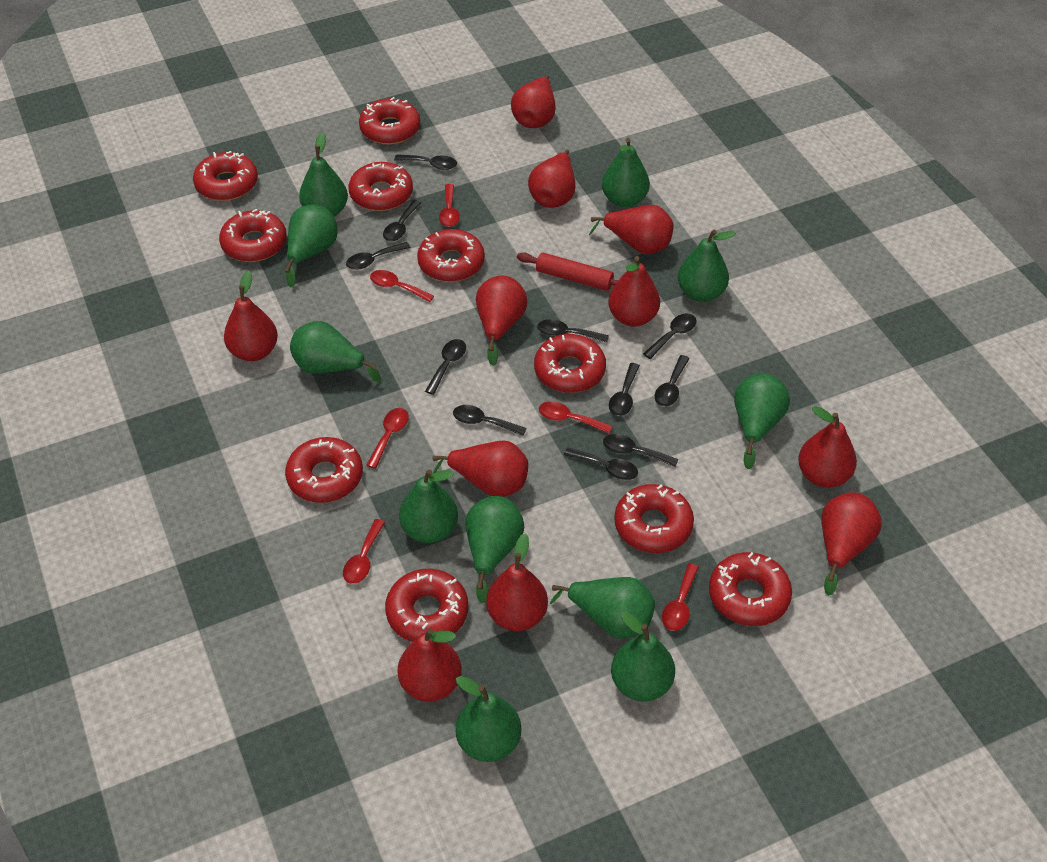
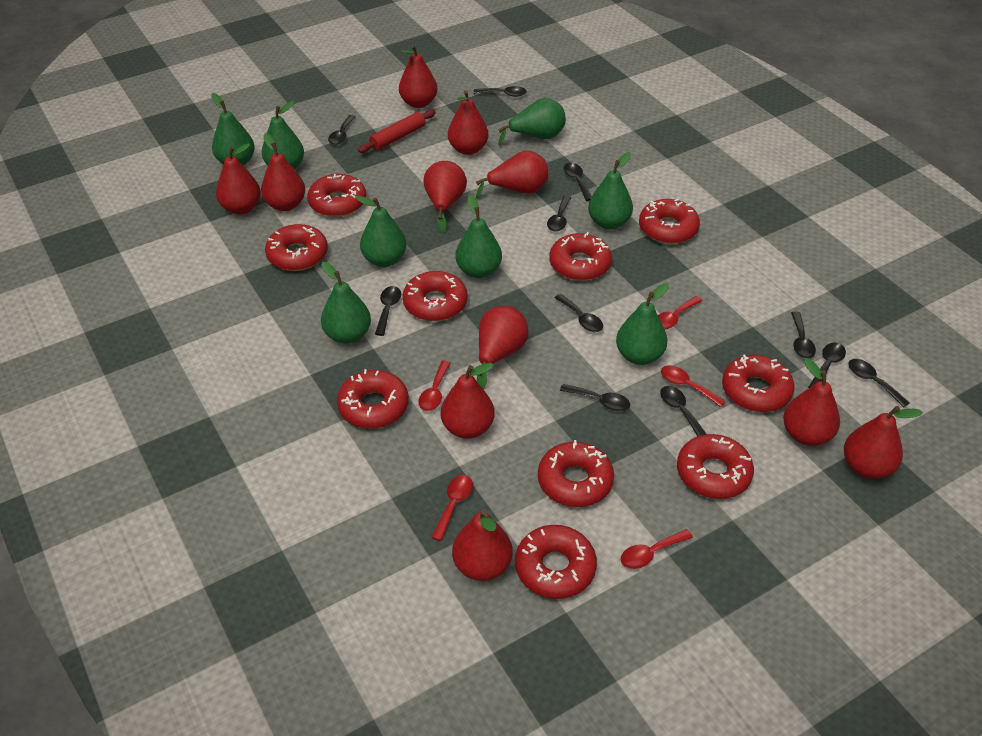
green pear: [285,205,338,287] [290,321,381,383] [299,133,348,217] [399,469,458,543] [455,676,521,762] [465,496,524,604] [550,577,655,639] [602,138,650,207] [611,612,675,701] [678,230,736,302] [734,373,790,469] = 11 -> [211,93,255,166] [262,101,304,169] [321,262,371,344] [355,196,406,267] [455,195,502,278] [498,98,566,146] [588,152,633,229] [616,283,669,365] = 8
red spoon: [343,519,385,584] [366,408,409,469] [370,270,434,302] [439,184,460,227] [539,401,612,434] [662,563,699,631] = 6 -> [418,361,451,411] [431,475,473,541] [621,529,693,569] [658,296,702,330] [661,365,726,407] = 5

